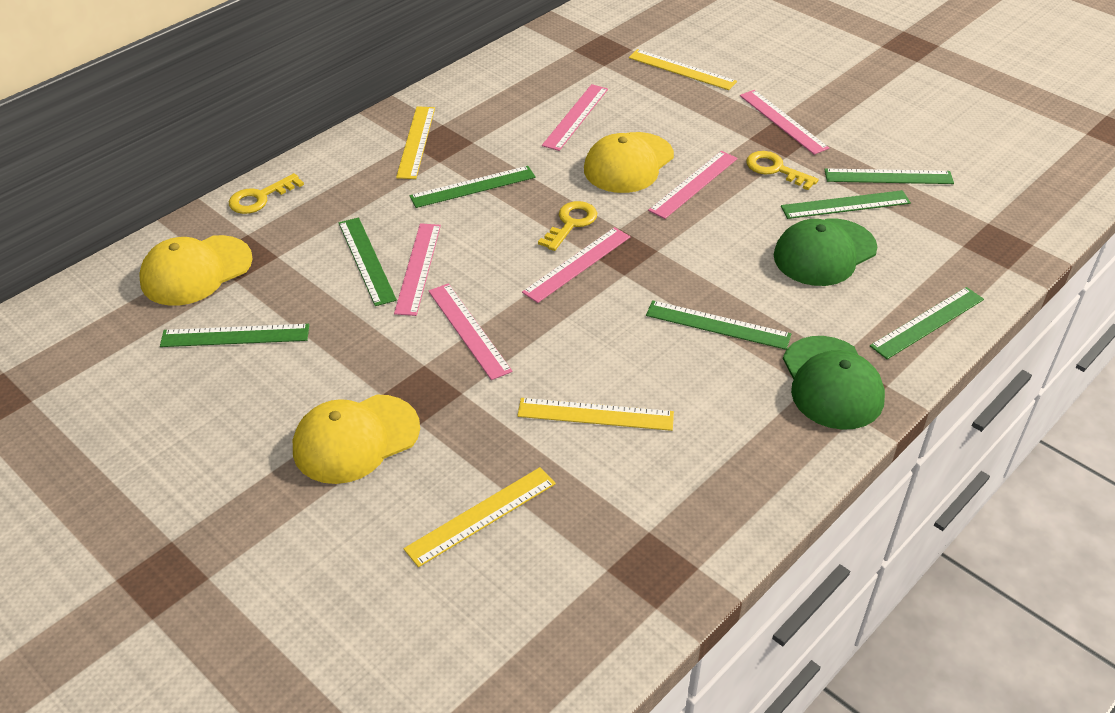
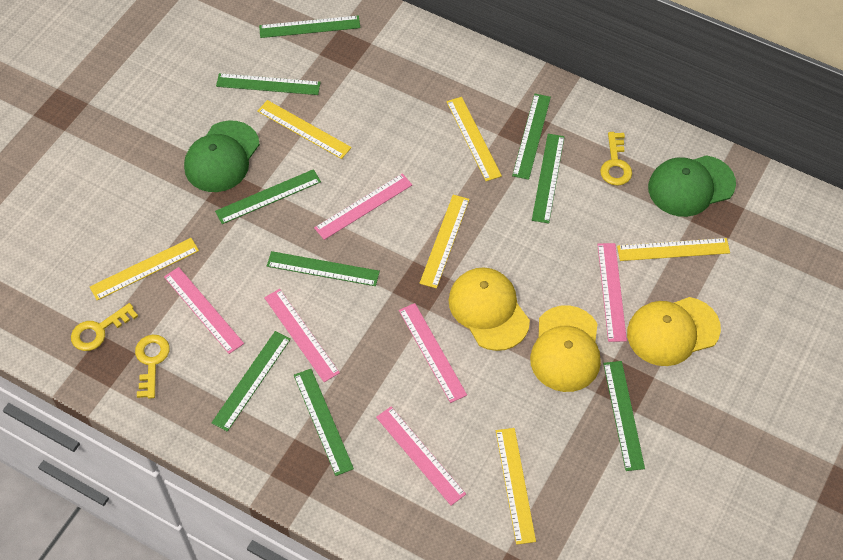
green ruler: [160,324,309,347] [339,217,397,306] [409,166,536,208] [646,300,791,350] [781,190,911,219] [824,169,954,184] [870,287,984,359] = 7 -> [211,331,291,432] [215,169,321,224] [216,73,321,95] [259,15,360,38] [267,251,380,286] [294,369,354,476] [512,94,551,180] [532,134,565,223] [603,361,645,471] = 9
yellow ruler: [396,106,435,179] [404,467,556,567] [517,398,674,431] [629,49,737,90] = 4 -> [90,238,199,301] [257,100,352,159] [420,195,470,289] [446,97,502,181] [496,428,536,545] [617,238,730,261] = 6

